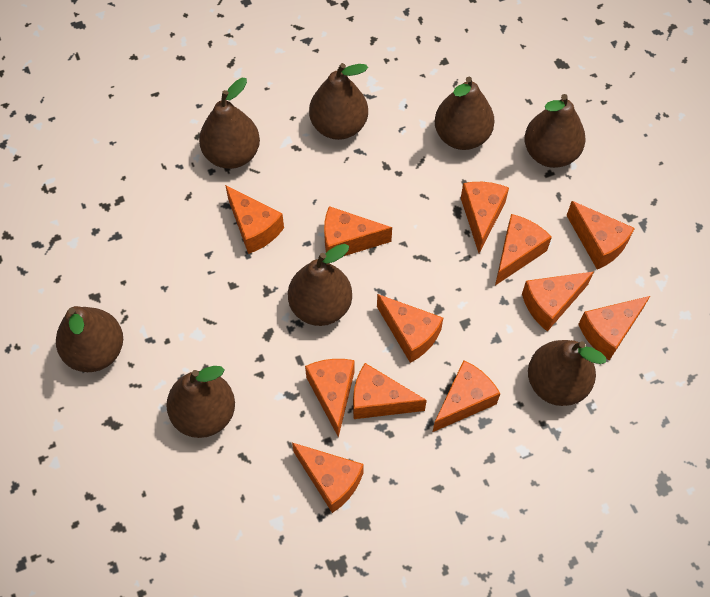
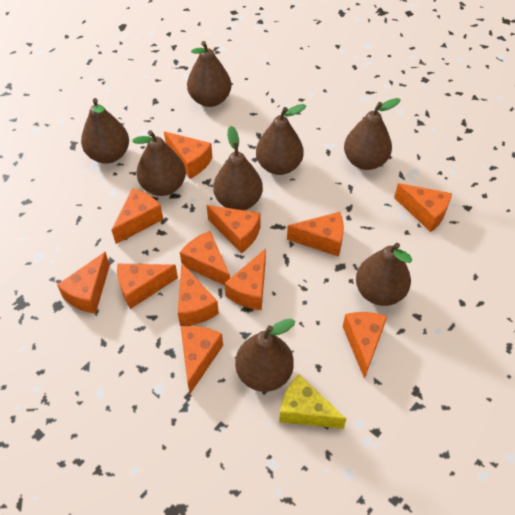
yellow cheese: none = 0 -> [279,375,346,429] = 1

